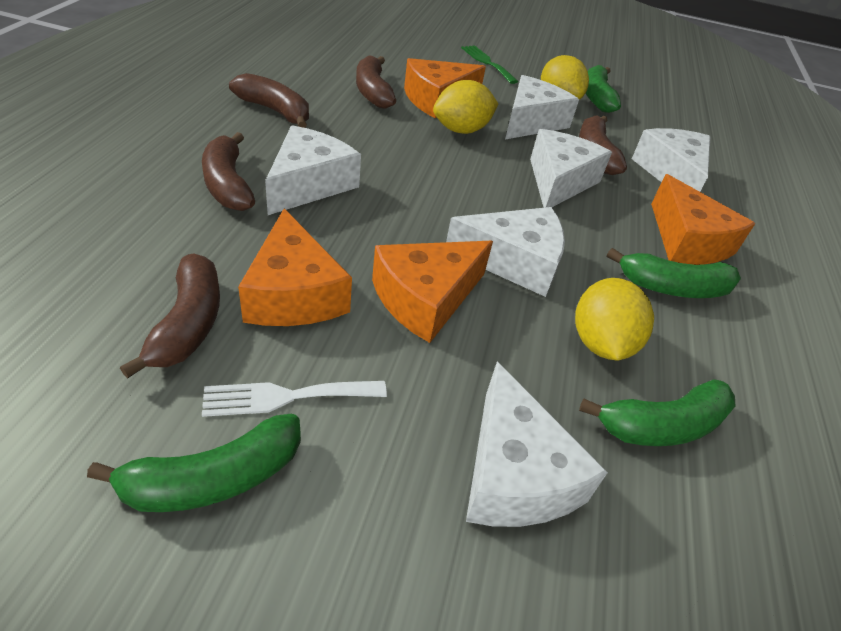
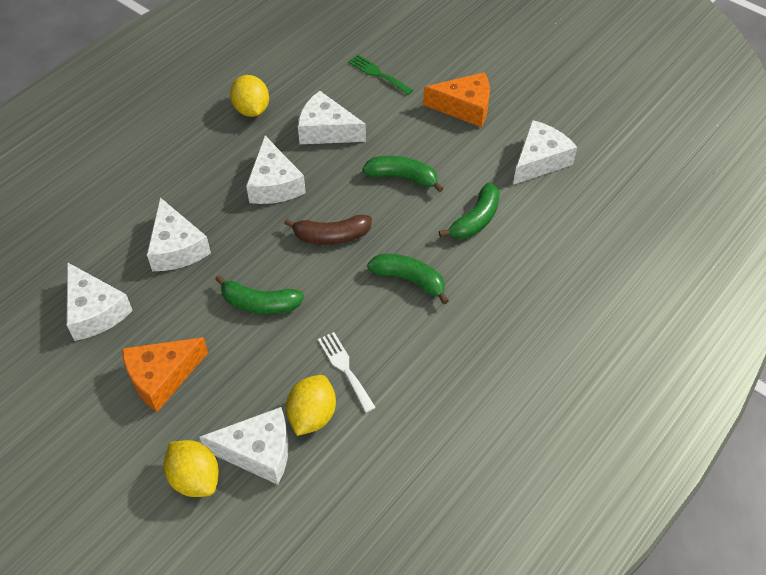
brown banana: [120,253,220,379] [202,132,255,211] [229,73,309,128] [356,56,396,109] [579,115,627,175] = 5 -> [284,214,372,245] = 1
orange cheese: [238,208,352,326] [372,241,493,343] [404,58,486,118] [651,174,755,265] = 4 -> [122,337,208,412] [423,72,490,127] = 2

